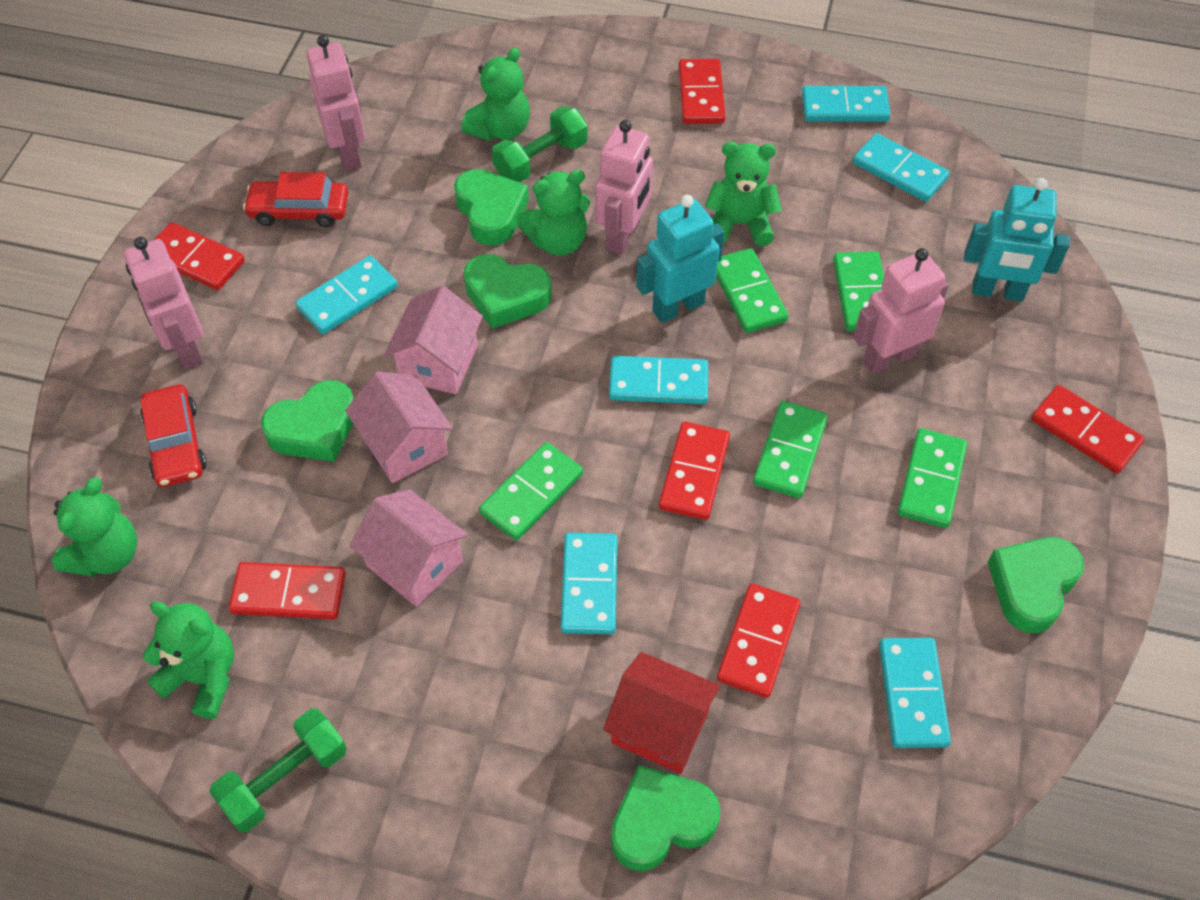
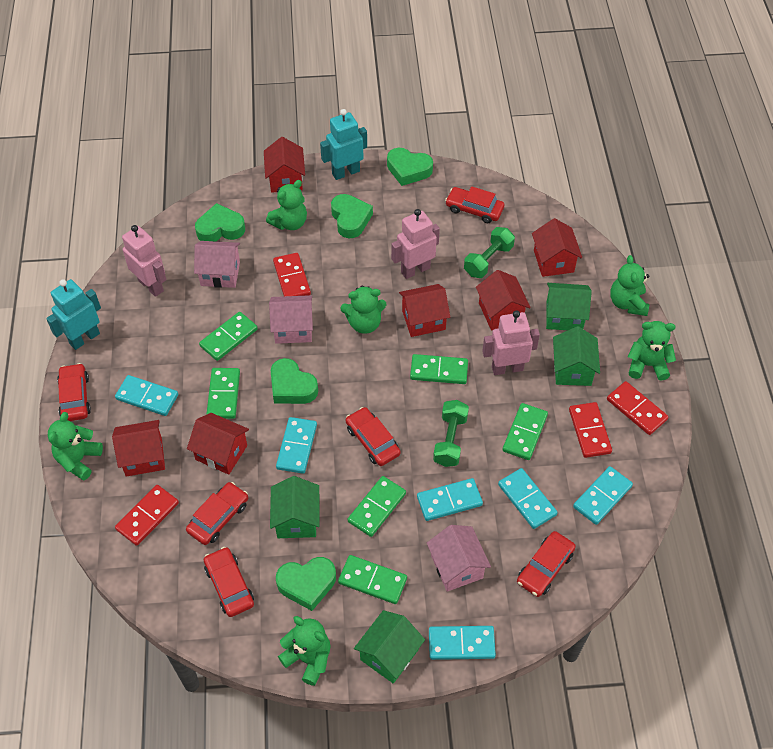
green domino: [479,442,583,540] [716,248,789,333] [753,401,828,498] [833,251,884,331] [898,428,967,528] = 5 -> [199,312,258,361] [206,368,240,419] [338,555,407,604] [348,476,406,537] [410,354,468,384] [503,403,548,460] = 6
green house: none = 0 -> [270,476,319,538] [354,610,425,683] [546,283,592,330] [553,326,600,386] = 4
green teddy bear: [52,477,137,577] [143,601,234,719] [461,47,530,141] [516,170,590,256] [705,142,782,247] = 5 -> [48,412,103,480] [266,180,307,230] [278,616,331,686] [340,286,386,334] [610,255,650,316] [628,321,676,381] = 6
pink robot: [124,237,203,369] [306,35,366,171] [595,120,653,255] [853,248,949,374] = 4 -> [122,225,166,297] [391,209,440,279] [482,310,540,375] = 3
red car: [140,384,207,487] [243,172,349,227] = 2 -> [57,363,91,421] [186,482,248,545] [204,547,254,617] [346,407,401,466] [445,186,504,223] [517,531,576,597] = 6
red domino: [154,222,245,290] [229,562,346,619] [659,422,730,520] [679,59,726,124] [717,584,801,698] [1031,385,1145,474] = 6 -> [115,485,179,546] [273,253,311,296] [569,402,612,458] [607,381,668,435] = 4
red house: [603,652,720,774] = 1 -> [112,420,165,477] [187,413,249,475] [264,137,305,193] [399,284,450,337] [476,270,531,330] [532,218,582,277] = 6

